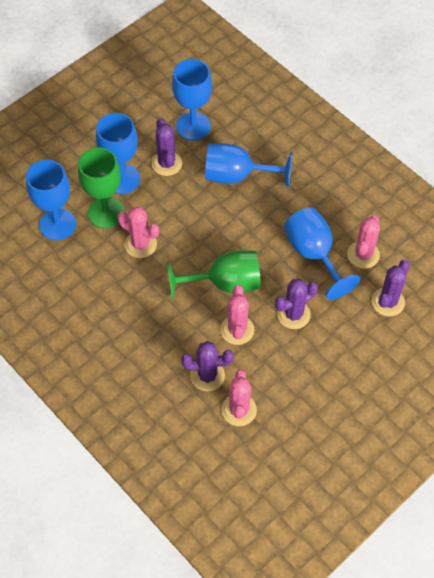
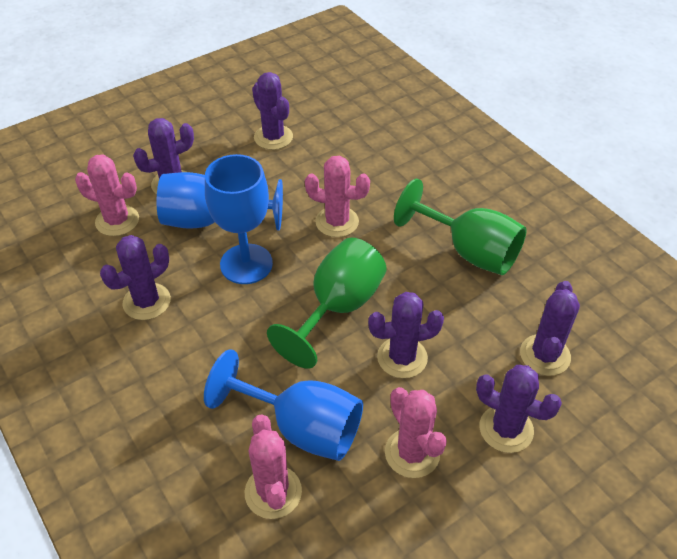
blue goblet: [26,160,76,240] [96,113,140,194] [172,59,212,141] [205,143,292,188] [284,207,360,300] = 5 -> [157,172,283,231] [204,349,363,461] [205,154,273,284] = 3
purple cactus: [151,118,182,176] [181,341,233,391] [275,278,318,329] [372,260,410,317] = 4 -> [100,235,171,320] [133,118,194,194] [252,72,293,150] [368,292,444,378] [476,365,562,453] [520,281,580,376] = 6

